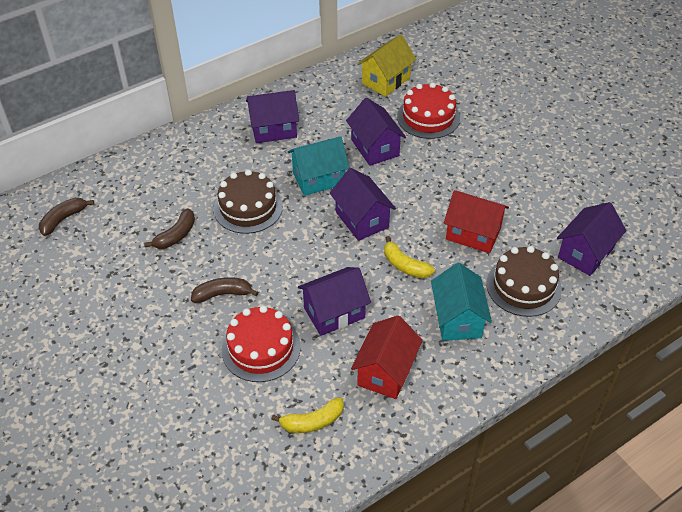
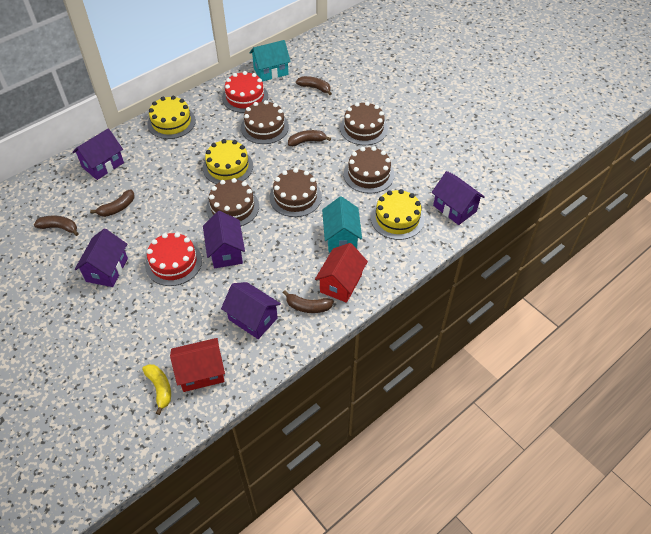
brown banana: [39,198,94,236] [144,208,195,249] [191,277,258,303] = 3 -> [34,216,79,236] [90,189,135,217] [283,290,334,313] [288,130,331,146] [296,76,332,95] = 5
brown cake: [214,170,283,234] [486,246,562,317] = 2 -> [206,178,259,226] [241,100,289,144] [269,168,322,217] [340,102,388,145] [344,146,394,194] = 5
yellow banana: [271,397,344,433] [384,236,435,278] = 2 -> [142,364,171,415] = 1
yellow cake: none = 0 -> [147,96,196,139] [203,139,253,184] [371,189,424,240] = 3
yellow house: [357,35,416,97] = 1 -> none = 0

